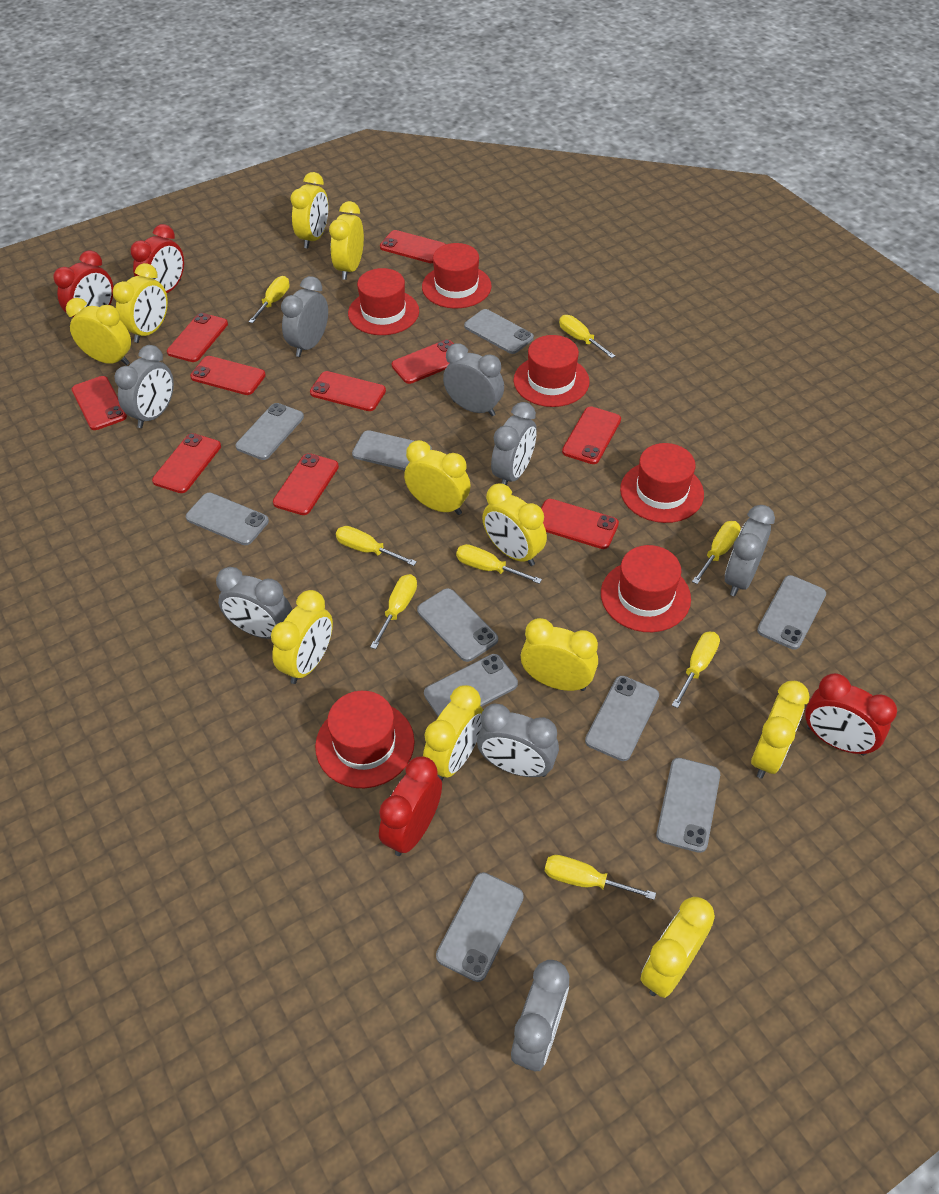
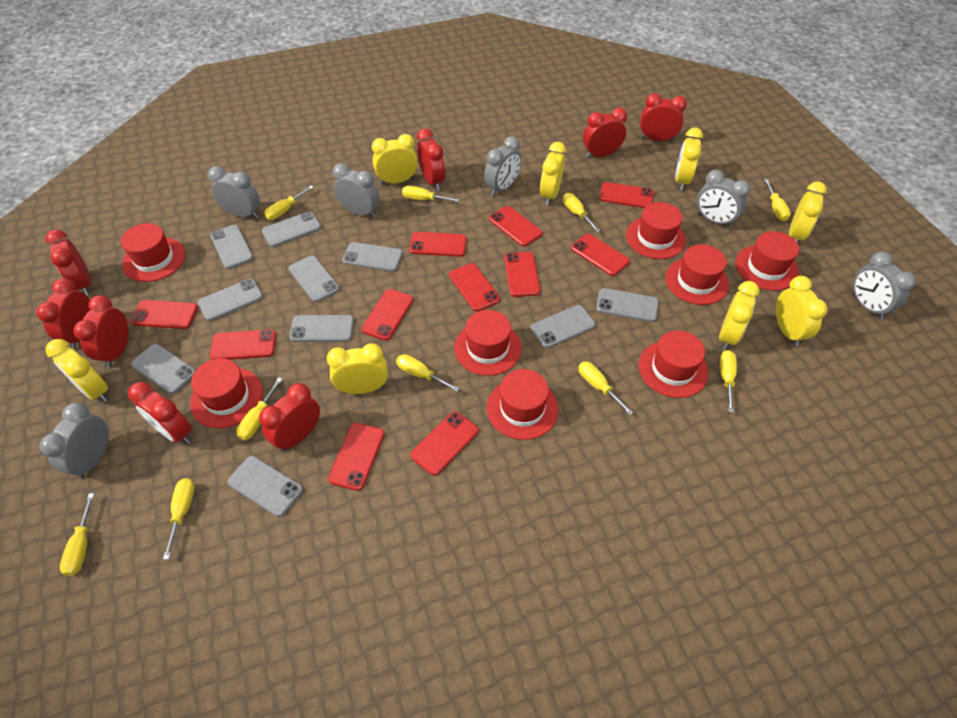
grey clock: [115,345,174,428] [216,567,292,639] [281,276,328,357] [443,343,504,416] [477,704,559,777] [491,402,537,485] [511,960,569,1071] [725,505,775,596] = 8 -> [39,403,109,479] [208,166,260,219] [333,163,379,218] [484,136,521,196] [697,170,751,227] [853,251,916,319] = 6
red clock: [53,250,113,317] [131,224,184,293] [379,756,442,856] [805,673,897,756] = 4 -> [36,278,91,349] [46,229,92,295] [73,295,129,368] [128,382,192,444] [259,383,320,452] [417,129,445,190] [583,108,627,158] [640,93,687,142] = 8
red hat: [315,691,415,788] [348,268,419,335] [422,243,492,309] [513,335,589,407] [601,545,691,632] [620,443,704,523] = 6 -> [121,223,185,282] [190,358,263,428] [454,310,522,376] [487,369,559,440] [626,202,686,259] [638,330,709,398] [665,244,729,305] [735,231,799,291] = 8
red phone: [72,376,127,430] [152,433,221,493] [167,313,228,362] [190,356,266,395] [273,453,339,515] [310,371,386,411] [380,230,446,263] [392,340,454,384] [541,499,619,549] [562,407,621,464] = 10 -> [130,300,198,329] [210,329,276,360] [328,423,385,491] [361,289,414,341] [409,232,467,257] [410,411,479,476] [449,263,500,312] [489,206,543,246] [504,252,540,297] [571,234,630,276] [599,182,654,208] = 11
yellow clock: [66,298,131,366] [113,263,168,343] [271,590,333,684] [290,172,328,249] [329,201,364,280] [404,440,471,515] [423,685,483,781] [482,484,547,566] [521,618,598,691] [640,897,715,998] [751,681,810,779] = 11 -> [45,339,108,402] [327,343,388,394] [372,134,418,184] [540,142,566,205] [675,128,703,190] [719,281,760,350] [776,276,827,347] [789,181,827,242] = 8
yellow screwdriver: [248,276,290,323] [336,526,417,566] [370,574,417,649] [456,544,542,584] [545,855,656,900] [559,315,615,358] [672,631,720,708] [692,521,741,584] = 8 -> [60,493,94,576] [163,478,194,560] [236,377,282,440] [264,186,314,220] [396,354,460,392] [402,186,460,202] [563,193,600,232] [578,362,634,415] [720,350,737,413] [764,179,791,221] = 10

